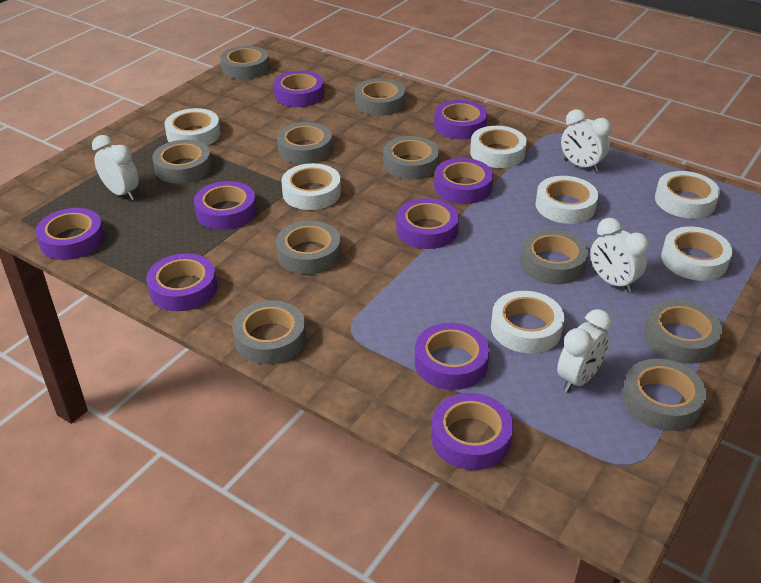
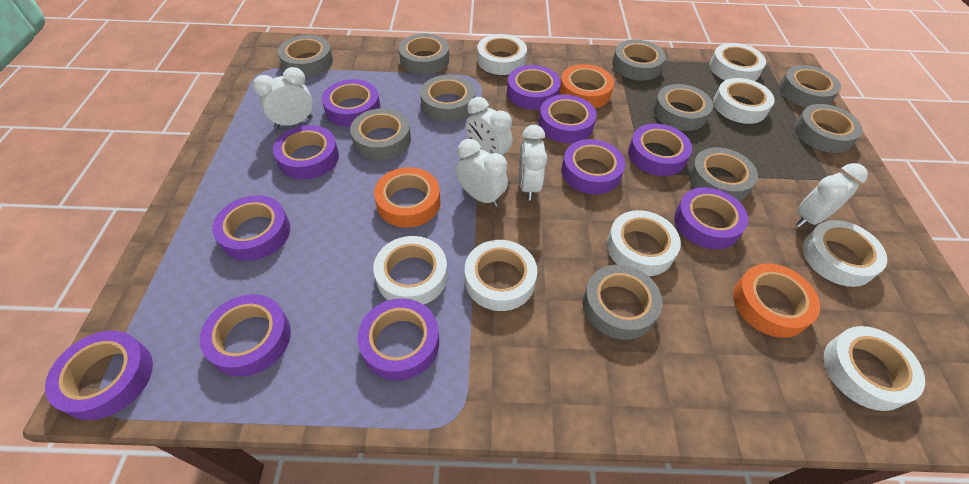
orange tape: none = 0 -> [374,167,441,228] [559,64,614,108] [733,263,820,338] = 3
purple tape: [36,208,105,260] [146,253,217,311] [194,181,257,230] [274,71,324,107] [396,198,459,249] [415,323,490,390] [431,393,513,470] [434,100,487,139] [434,158,493,204] = 9 -> [45,331,153,420] [200,294,291,377] [212,195,290,261] [273,125,339,180] [322,79,380,127] [357,298,439,380] [507,65,561,110] [539,95,597,143] [562,139,625,194] [628,124,692,176] [674,187,748,249] = 11
white clock: [92,135,139,200] [557,309,612,392] [561,109,612,172] [590,218,649,293] = 4 -> [253,67,313,129] [456,139,508,207] [465,97,512,155] [519,125,548,201] [796,163,868,227] = 5
white tape: [165,108,221,146] [281,163,341,210] [470,126,527,168] [491,291,564,353] [535,176,598,224] [655,171,720,219] [661,226,733,281] = 7 -> [373,236,447,305] [465,240,537,311] [477,34,527,75] [607,210,681,276] [709,43,766,81] [713,78,775,124] [802,220,887,287] [824,326,925,411] = 8

